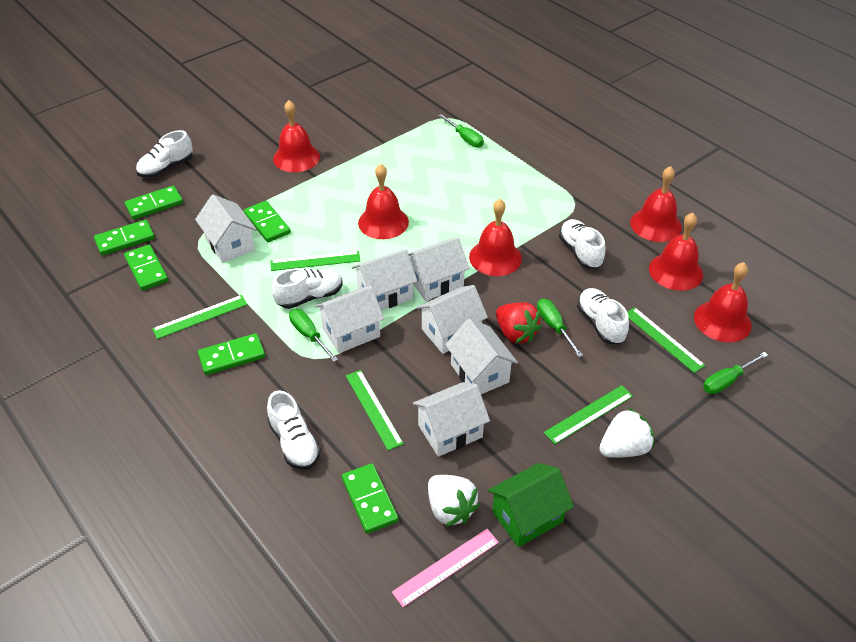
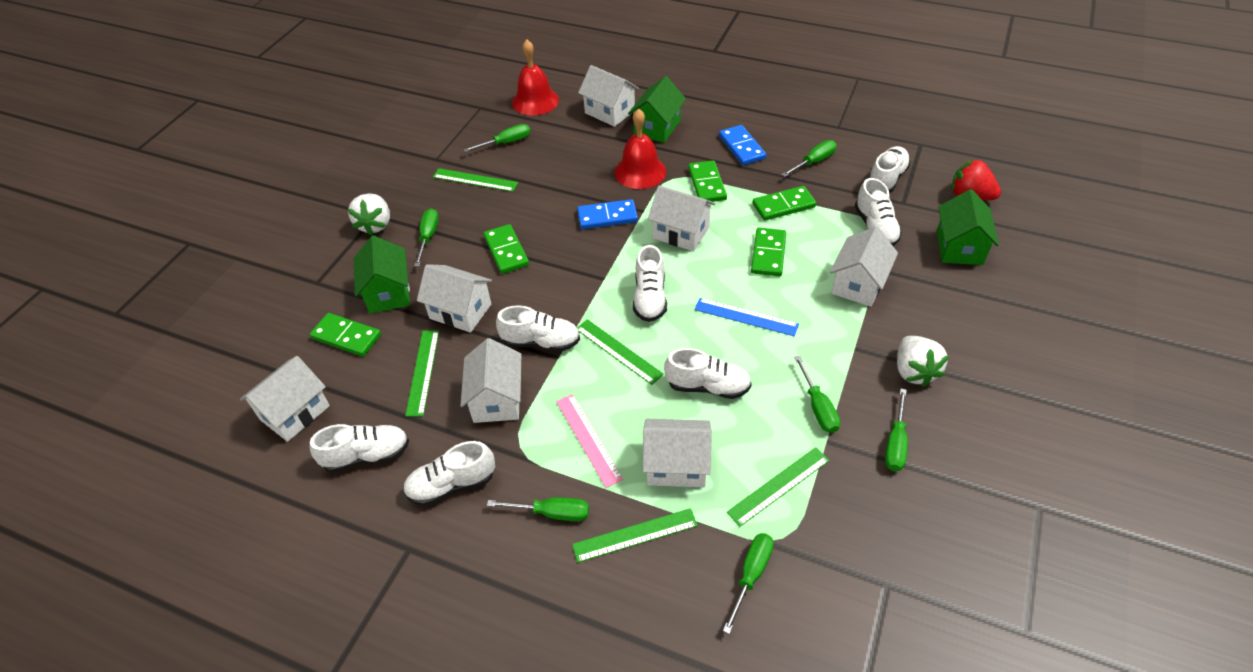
blue domino: none = 0 -> [577,199,638,229] [719,125,766,165] = 2
blue ruler: none = 0 -> [694,298,799,337] = 1
green domino: [94,220,155,255] [124,245,168,291] [125,186,183,220] [198,333,265,375] [244,201,291,242] [342,463,399,534] = 6 -> [310,313,381,357] [484,224,529,274] [688,160,727,202] [751,228,786,276] [752,186,816,221] = 5
green house: [488,463,574,547] = 1 -> [354,236,410,313] [628,76,686,143] [937,189,999,265] = 3
green screwdriver: [289,309,338,362] [439,114,484,148] [537,299,583,357] [703,352,768,394] = 4 -> [414,208,439,267] [464,124,530,152] [487,498,589,521] [723,533,774,634] [782,140,837,177] [794,356,840,433] [885,388,908,471] = 7
red bell: [273,100,320,172] [358,164,409,239] [469,199,522,276] [630,166,682,242] [649,213,703,291] [694,262,752,342] = 6 -> [512,40,559,116] [614,108,666,189] = 2
white shoe: [136,130,193,178] [267,390,321,470] [272,268,343,309] [559,219,606,269] [577,288,629,344] = 5 -> [310,424,409,473] [403,441,495,506] [496,305,580,351] [633,245,667,322] [664,348,752,399] [855,178,902,246] [870,146,911,193] = 7

